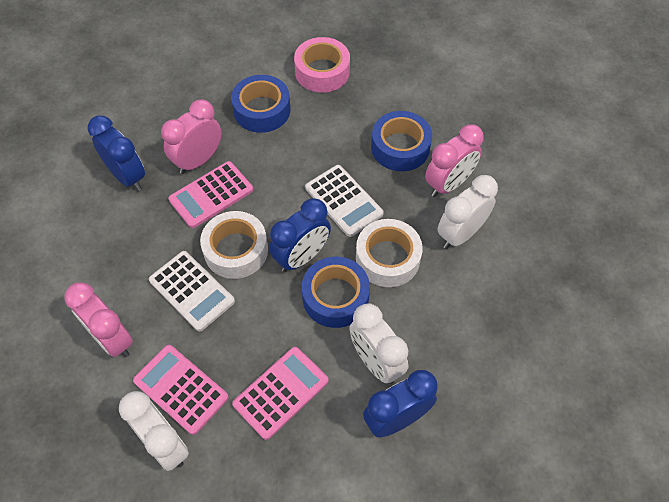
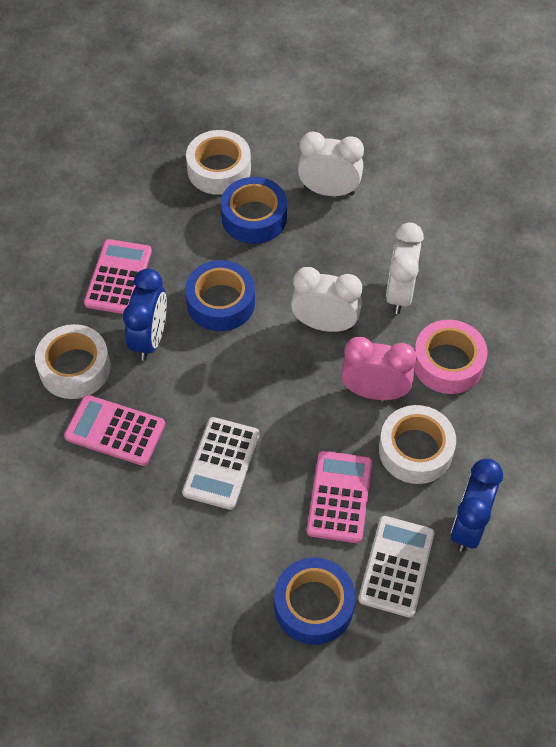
blue clock: [88,116,145,191] [269,198,331,272] [363,370,438,438] = 3 -> [123,268,167,361] [450,459,503,552] = 2
pink clock: [64,282,133,358] [161,99,222,174] [425,124,484,197] = 3 -> [341,337,417,400] = 1
white tape: [200,211,268,279] [356,219,423,287] = 2 -> [35,324,111,399] [186,130,251,195] [379,405,456,484] = 3

